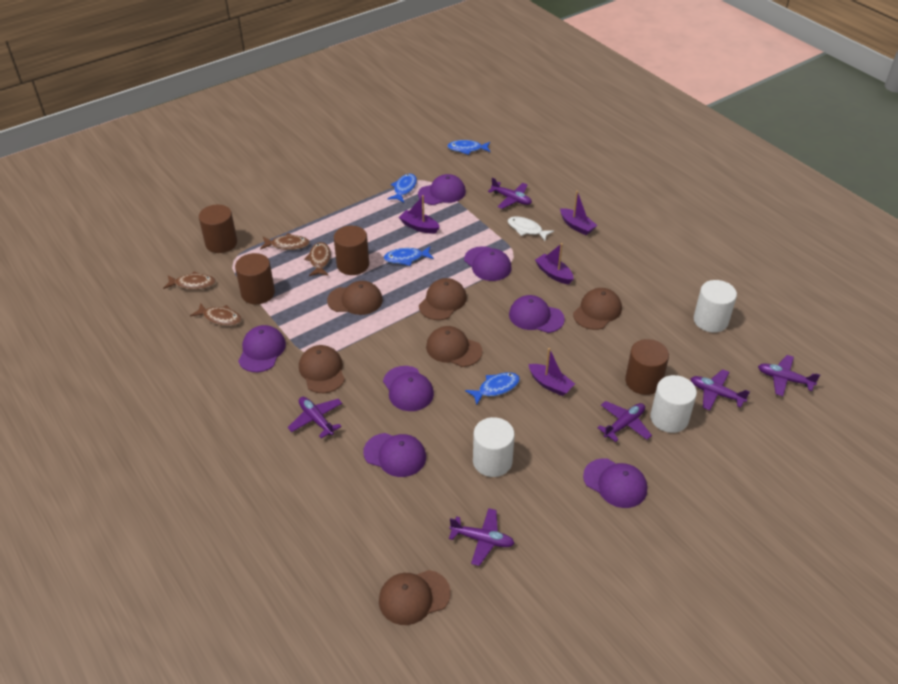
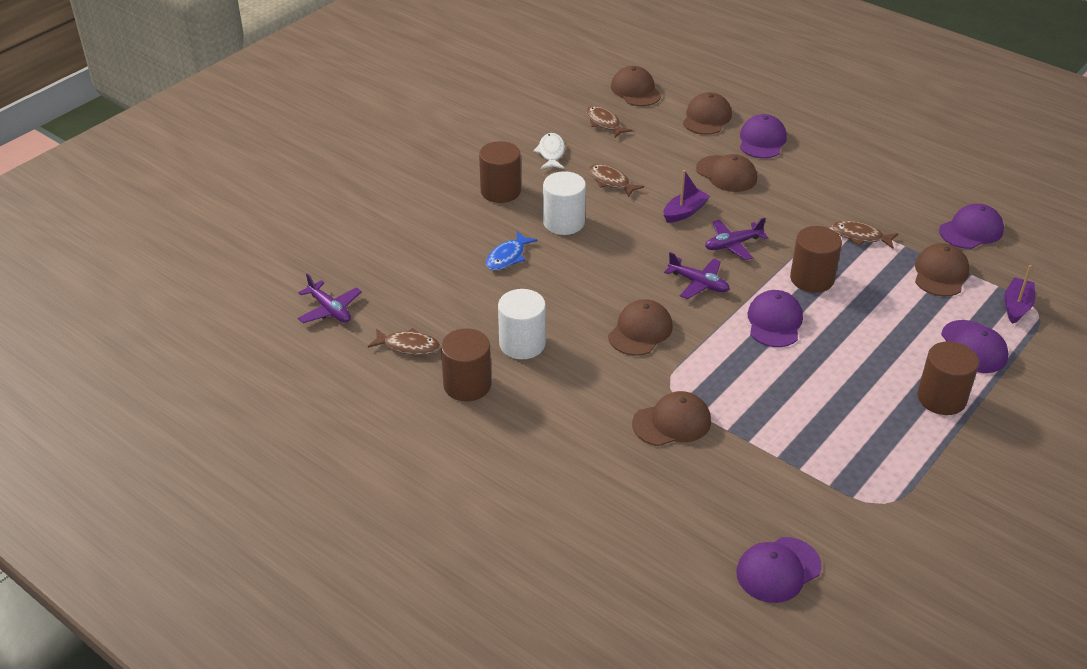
blue fish: [384,246,434,266] [388,174,417,203] [447,140,490,155] [465,372,520,405] = 4 -> [486,231,537,271] = 1
purple boat: [399,195,440,234] [528,348,575,396] [535,243,573,284] [560,191,597,235] = 4 -> [664,170,710,223] [1004,265,1035,324] = 2
purple cap: [238,325,286,372] [363,433,426,477] [383,366,434,411] [418,174,466,205] [464,246,511,281] [509,295,565,333] [583,458,647,508] = 7 -> [736,537,822,603] [740,114,787,158] [747,290,803,347] [939,204,1004,249] [941,320,1009,373] = 5
purple plane: [288,397,342,438] [449,508,515,566] [488,177,532,209] [597,401,652,442] [690,369,750,410] [758,355,820,396] = 6 -> [298,273,362,323] [664,252,729,299] [705,218,768,260] = 3
white cylinder: [473,417,515,477] [650,375,697,433] [694,280,737,333] = 3 -> [498,289,546,359] [543,171,586,235] = 2

